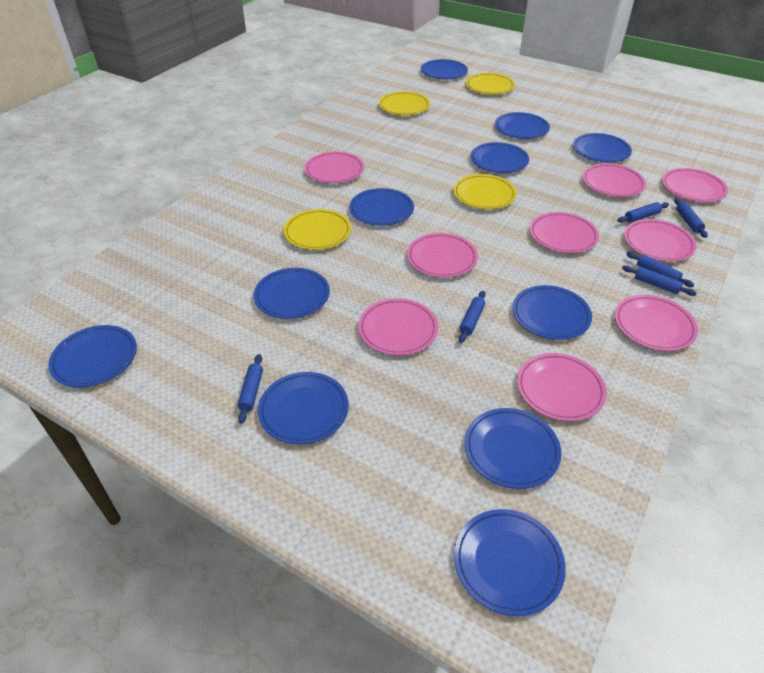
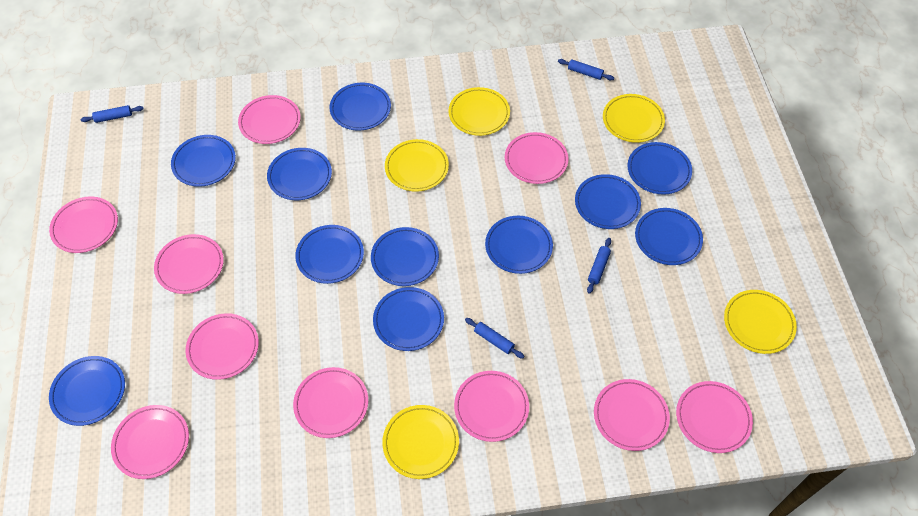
blue rolling pin: [238,354,263,423] [459,291,486,343] [617,202,669,223] [622,265,697,296] [626,252,694,287] [674,198,708,238] = 6 -> [80,105,144,123] [465,318,524,359] [558,59,614,80] [587,238,611,294] = 4
pink plate: [304,152,364,184] [358,298,438,355] [407,233,478,278] [517,353,607,421] [530,212,599,253] [582,163,646,197] [615,295,698,351] [624,219,697,262] [662,168,728,202] = 9 -> [49,197,118,253] [111,405,189,479] [154,234,224,294] [185,313,259,380] [238,95,301,144] [293,367,368,438] [454,371,529,442] [505,132,568,184] [594,379,670,451] [676,381,753,453] = 10
yellow plate: [284,209,351,250] [379,91,430,115] [453,174,517,209] [466,73,515,95] = 4 -> [382,405,459,479] [385,139,449,192] [448,87,510,136] [603,94,665,143] [724,290,797,354] = 5

